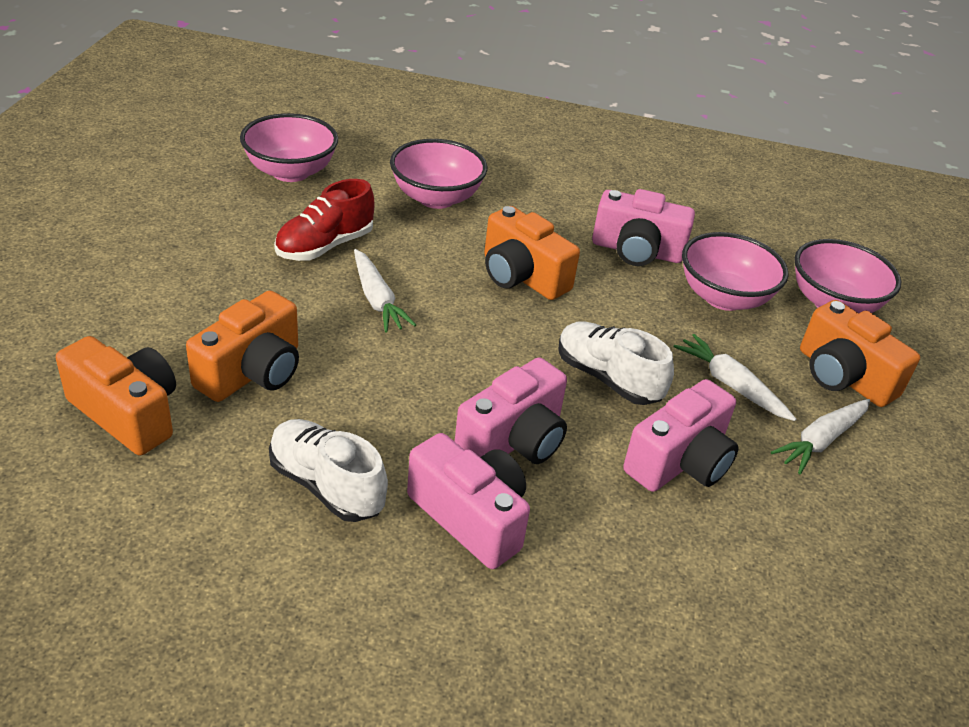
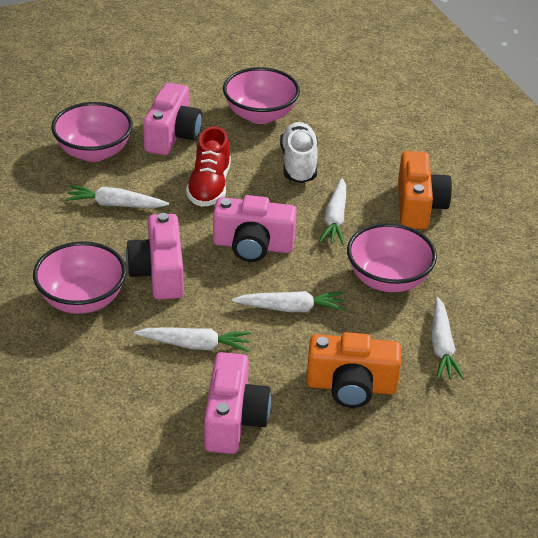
orange camera: [56,336,176,455] [186,290,299,402] [484,206,580,300] [800,300,920,407] = 4 -> [306,332,401,408] [398,151,452,229] = 2
white carrot: [354,249,416,333] [673,334,796,421] [771,399,870,474] = 3 -> [65,185,169,208] [134,327,251,352] [232,291,345,312] [319,178,346,245] [431,297,465,380] = 5
white shoe: [269,419,388,522] [558,321,674,405] = 2 -> [280,122,318,183] = 1

